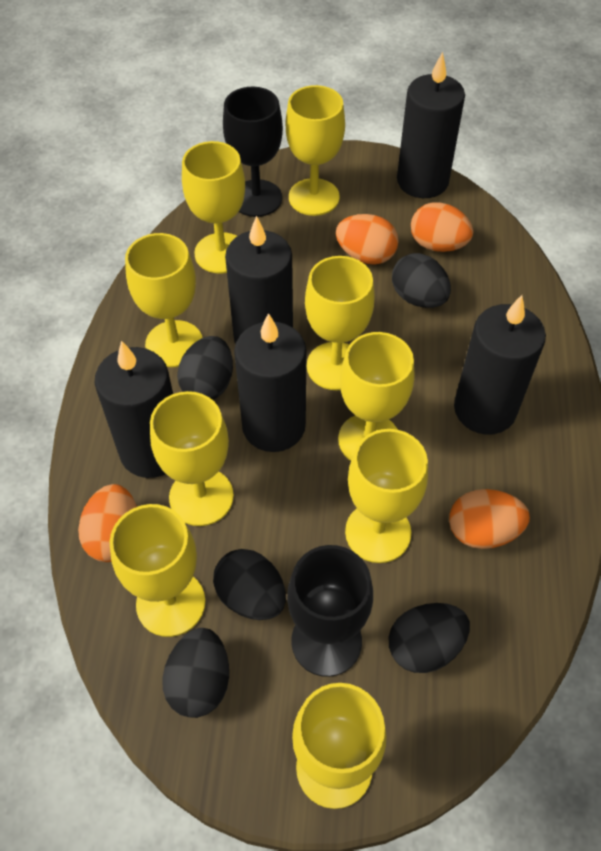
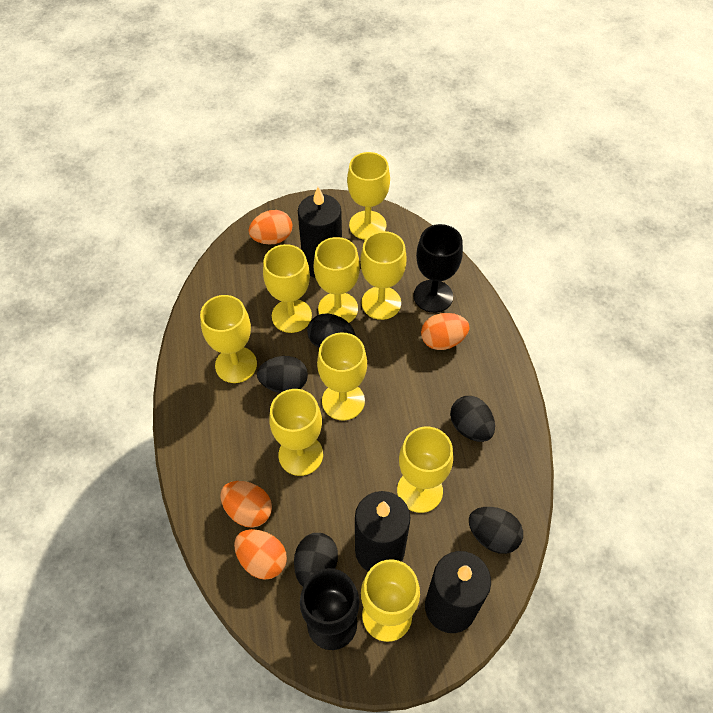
black candle: [94,341,173,478] [225,216,293,344] [234,313,306,452] [397,52,465,198] [454,295,546,435] = 5 -> [298,187,342,278] [355,491,410,572] [425,551,491,633] = 3

